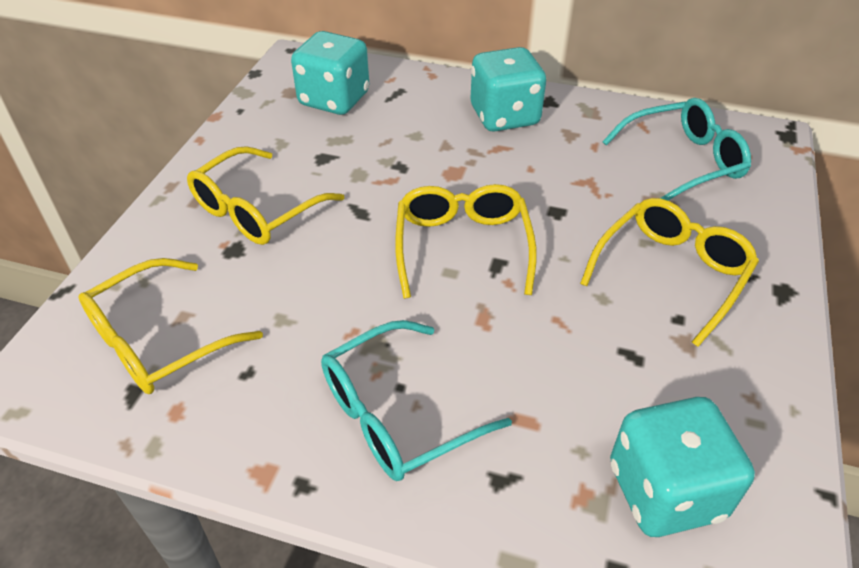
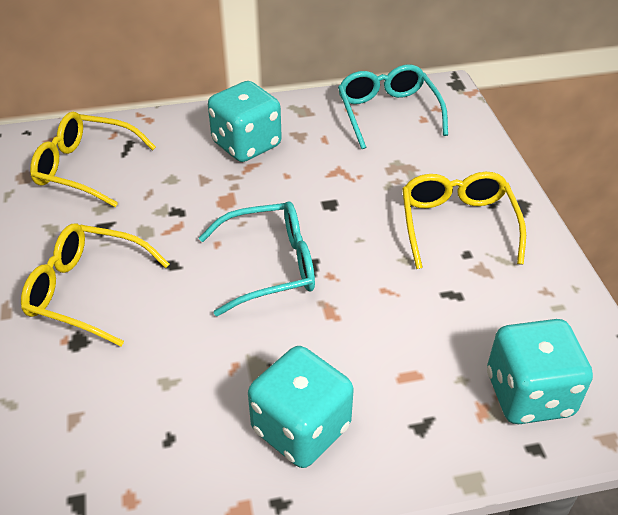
yellow glasses: [78,258,263,394] [187,146,344,245] [395,184,537,299] [580,198,759,347] = 4 -> [21,224,169,346] [30,112,156,207] [402,172,526,269] = 3

